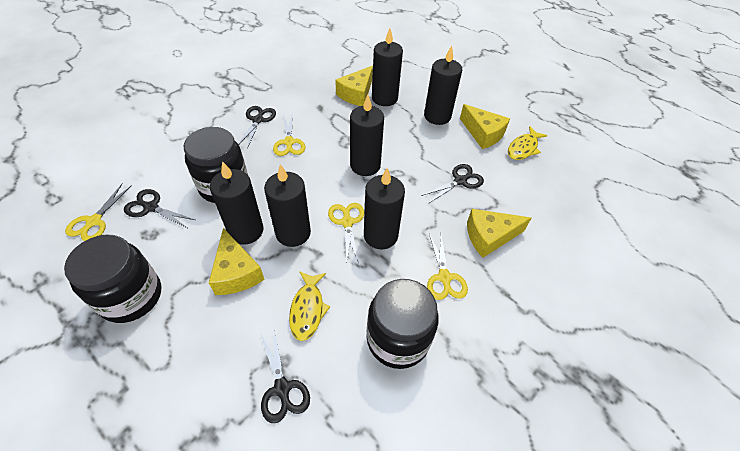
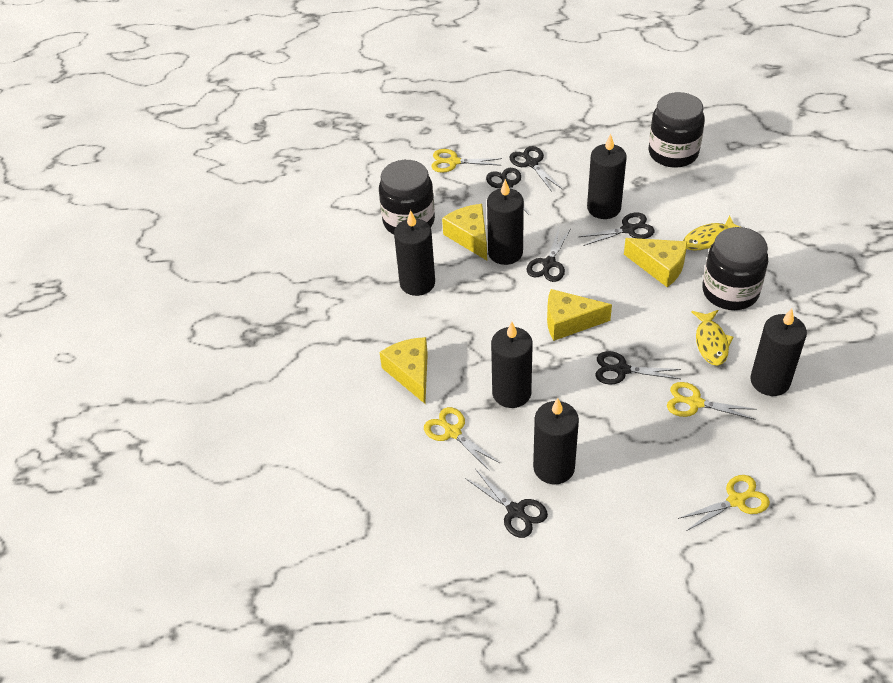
black scissors: [124,189,195,228] [238,106,276,149] [260,330,310,423] [421,164,484,204] = 4 -> [465,469,548,538] [486,168,529,215] [509,146,562,192] [527,228,570,282] [579,213,655,246] [595,351,681,385] = 6

